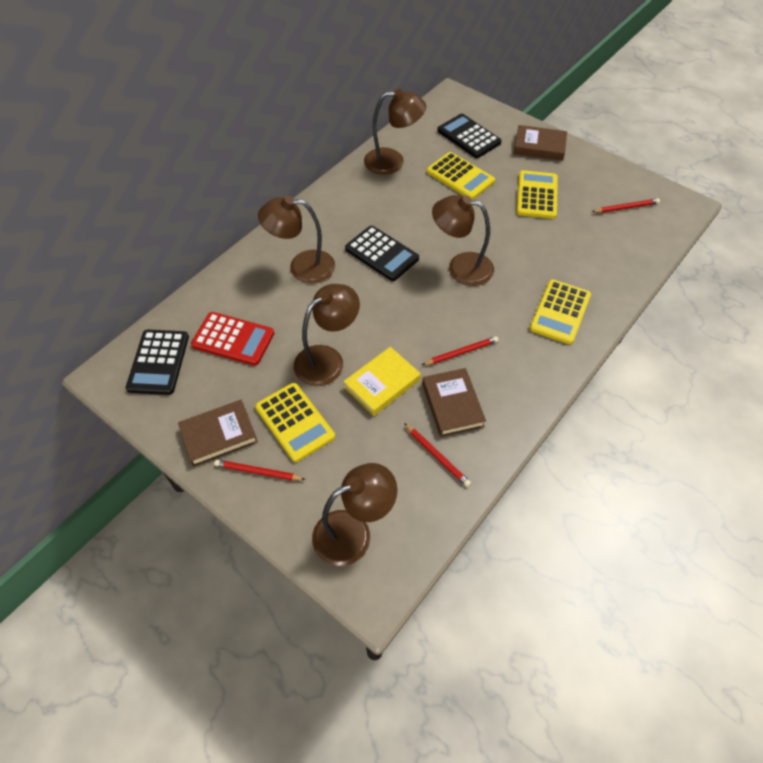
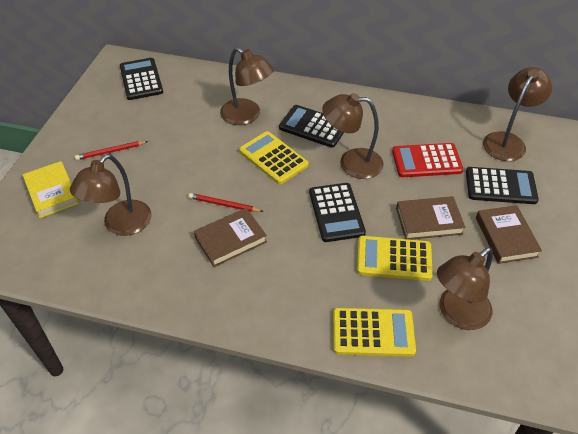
black calculator: [126,330,189,395] [345,226,419,281] [437,114,502,158] = 3 -> [120,58,163,100] [279,105,344,148] [309,183,366,242] [466,167,539,204] = 4
red pencil: [214,460,306,481] [404,423,471,487] [422,336,499,365] [592,198,660,213] = 4 -> [75,141,148,160] [189,193,264,212] = 2
yellow calculator: [255,383,335,462] [427,152,495,200] [516,170,558,219] [529,279,591,345] = 4 -> [239,131,309,184] [333,308,416,357] [357,236,433,281] = 3

